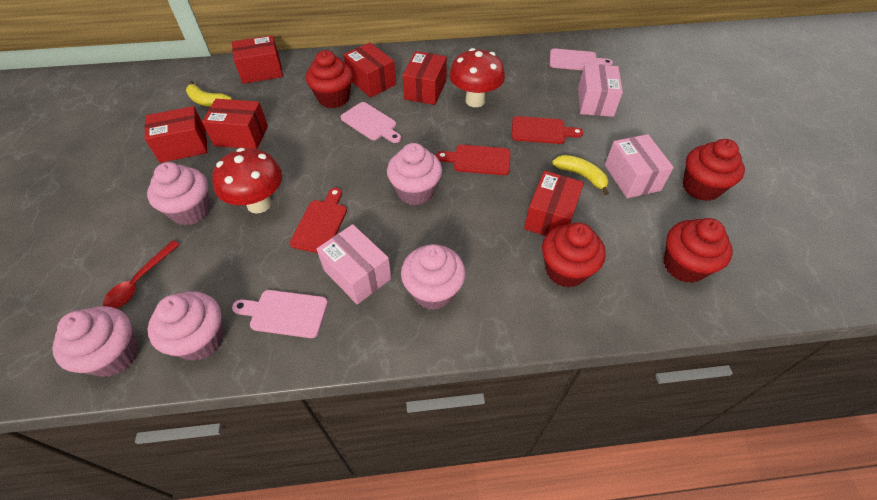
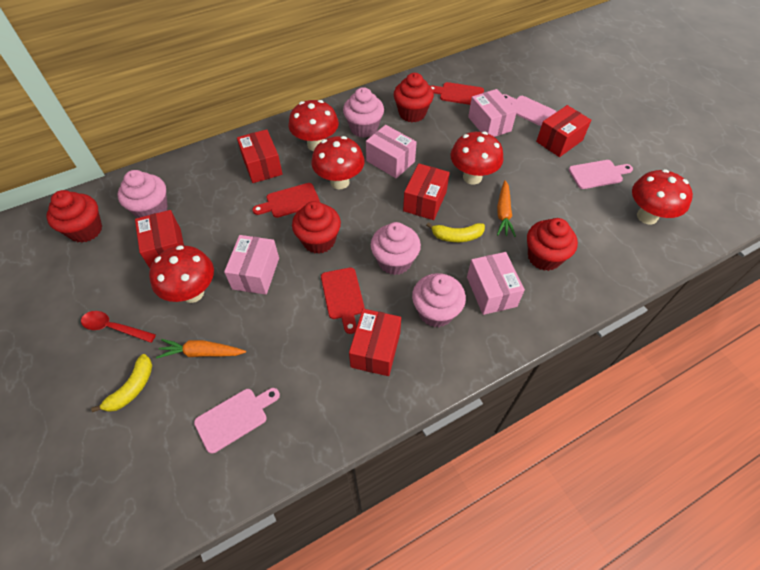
orange carrot: none = 0 -> [156,339,246,359] [497,180,516,237] = 2
pink box: [317,224,392,305] [578,64,623,117] [605,134,674,198] = 3 -> [224,235,279,295] [366,125,417,178] [467,252,525,315] [468,89,517,137] = 4
pink cupcake: [52,306,139,377] [147,162,211,225] [148,291,224,361] [387,143,442,205] [401,244,466,310] = 5 -> [118,170,168,218] [343,87,384,138] [371,222,421,275] [412,273,466,327] = 4
red box: [144,106,207,163] [202,99,268,149] [232,35,283,84] [343,43,396,98] [402,51,447,105] [524,171,584,236] = 6 -> [135,210,184,268] [237,129,283,183] [349,309,401,376] [403,163,450,220] [536,105,591,157] = 5
red mushroom: [212,148,282,214] [449,48,505,107] = 2 -> [149,245,214,303] [289,100,339,151] [311,136,365,189] [451,132,504,185] [632,169,693,225] = 5

